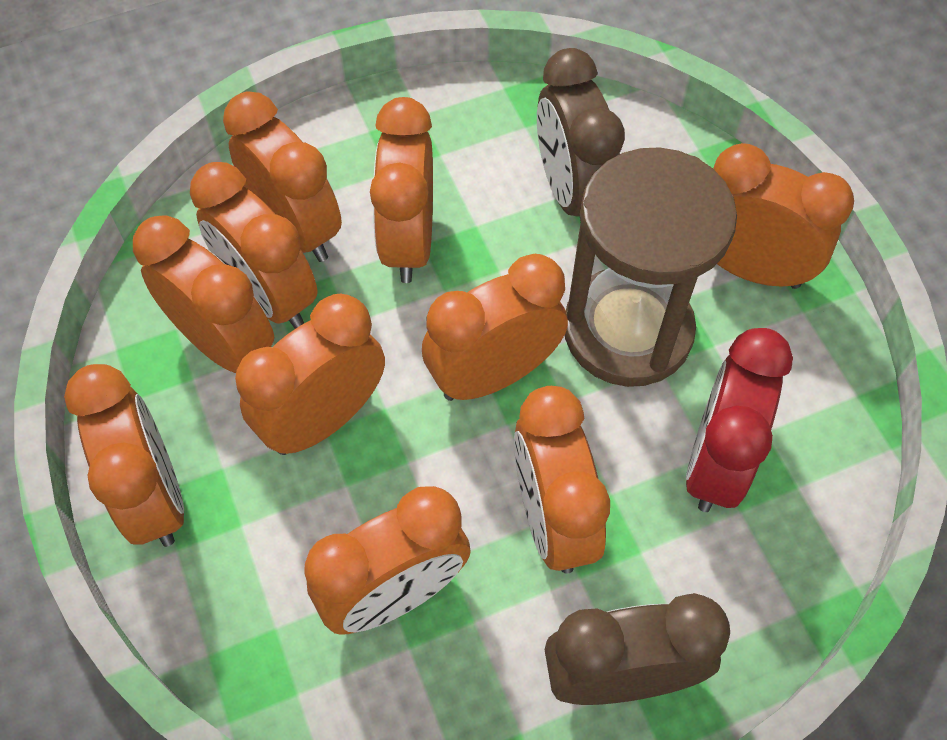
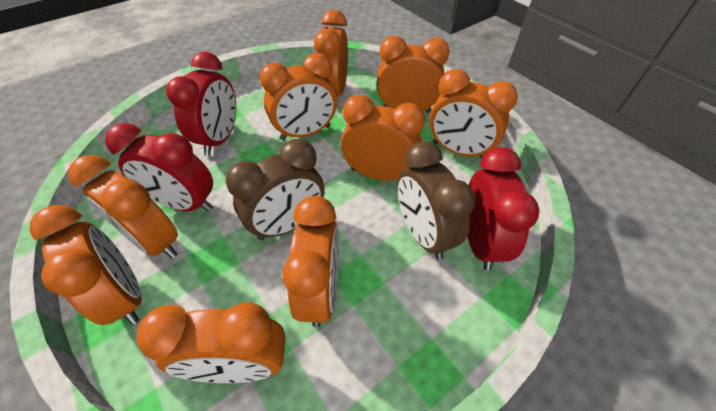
brown hourglass: [565,147,737,387] = 1 -> none = 0
orange clock: [64,364,184,547] [133,215,274,373] [190,162,318,329] [223,91,342,262] [235,294,385,455] [305,486,471,635] [370,97,433,283] [422,254,568,401] [514,386,610,574] [713,143,854,289] = 10 -> [30,205,141,325] [68,155,178,258] [137,302,285,383] [260,53,337,140] [282,196,339,327] [314,10,348,96] [341,95,425,181] [377,36,450,113] [429,69,518,159] = 9
red clock: [686,328,793,512] = 1 -> [105,123,213,212] [166,52,236,156] [467,147,540,271] = 3

